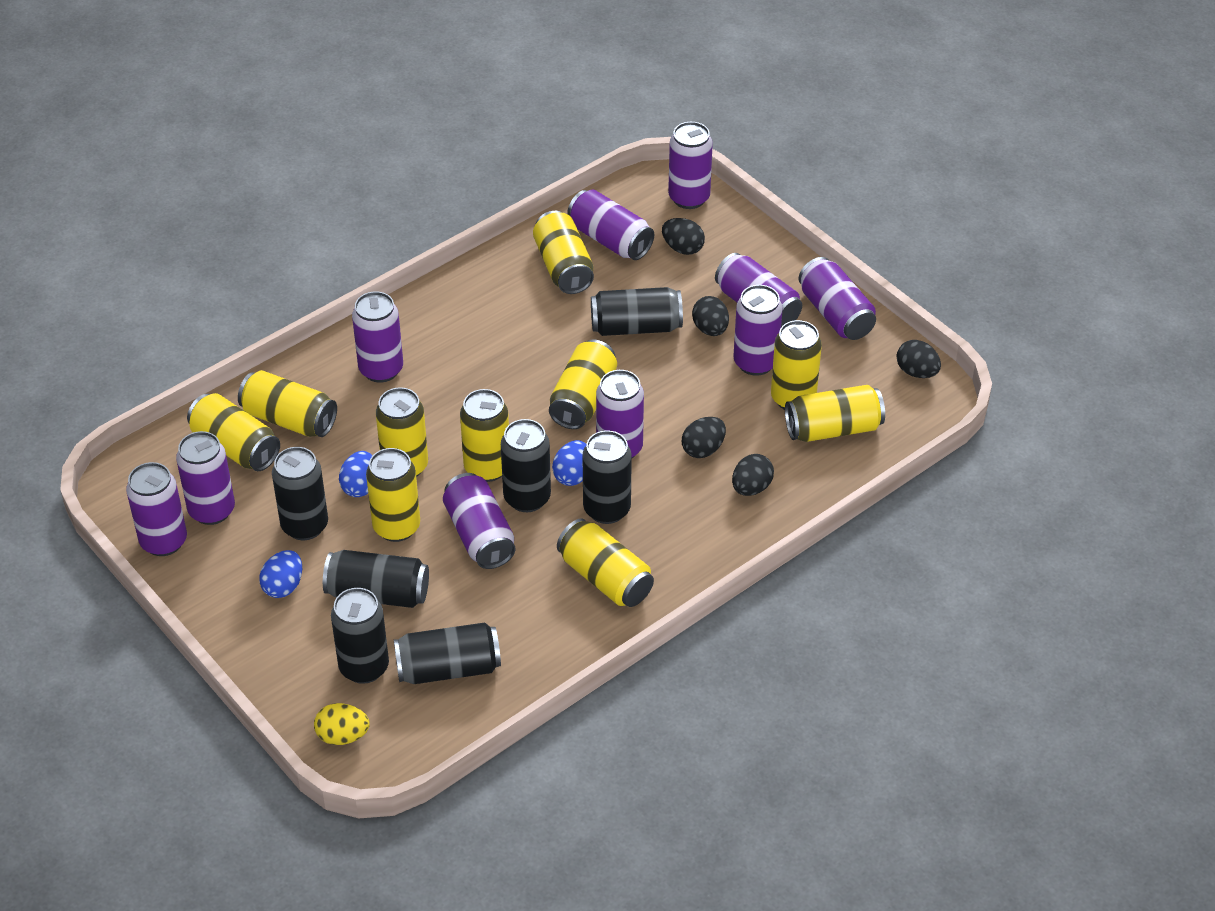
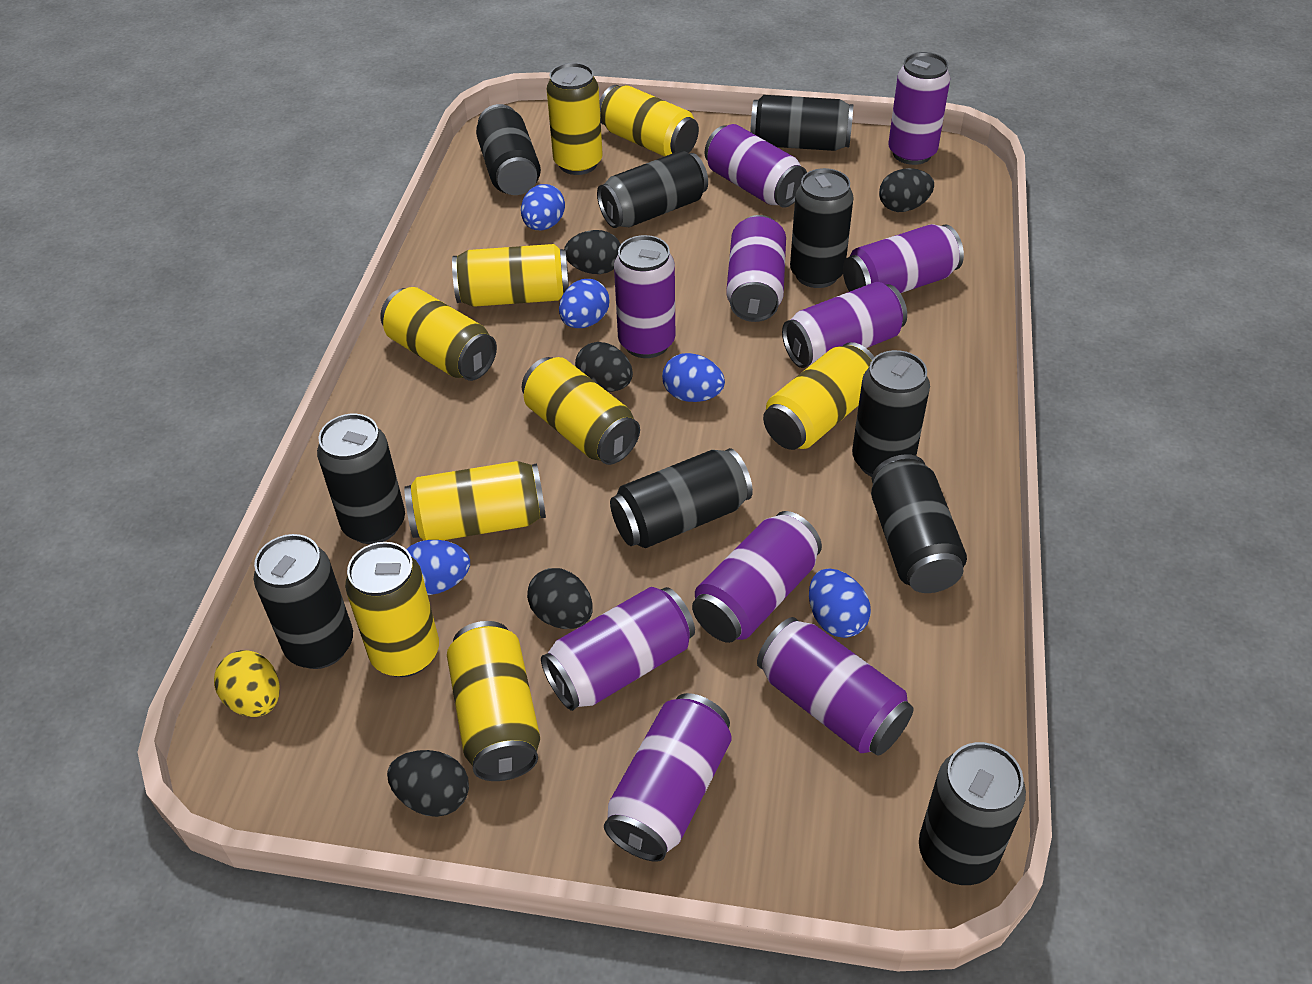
black can: [272,447,328,540] [323,550,429,608] [331,588,389,684] [394,623,501,684] [501,419,551,512] [583,430,632,524] [591,287,683,336] = 7 -> [254,534,353,669] [317,414,405,544] [476,104,541,195] [597,150,708,228] [610,448,753,548] [750,95,853,151] [790,168,854,288] [852,350,930,477] [871,454,967,593] [919,742,1026,885] = 10
blue egg: [259,550,302,598] [339,451,372,497] [552,440,587,486] = 3 -> [406,540,470,595] [521,184,565,231] [559,279,610,328] [662,353,725,402] [809,568,871,638] = 5
yellow can: [187,393,280,471] [238,370,337,437] [366,448,420,542] [376,387,428,477] [460,389,509,482] [533,211,594,294] [549,339,617,429] [557,519,654,607] [771,320,822,410] [785,385,885,442] = 10 -> [345,542,439,677] [380,287,497,381] [404,461,546,541] [447,621,540,781] [452,244,569,307] [522,357,640,465] [547,63,603,175] [599,85,699,157] [763,342,874,450] = 9

